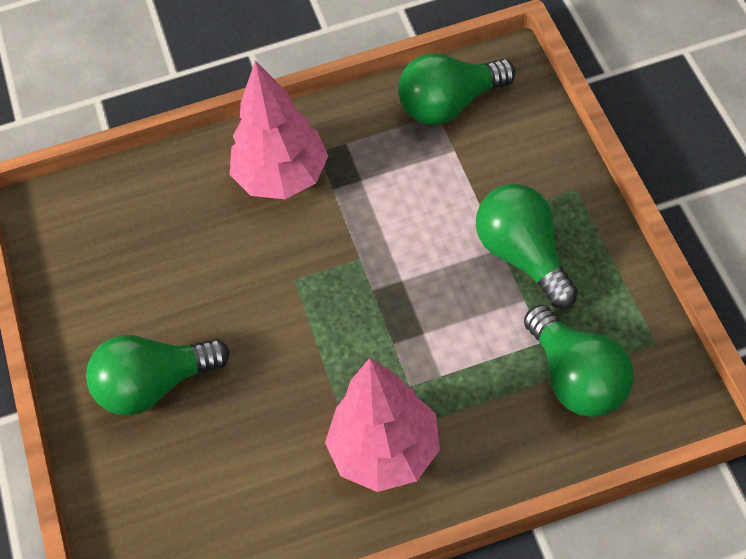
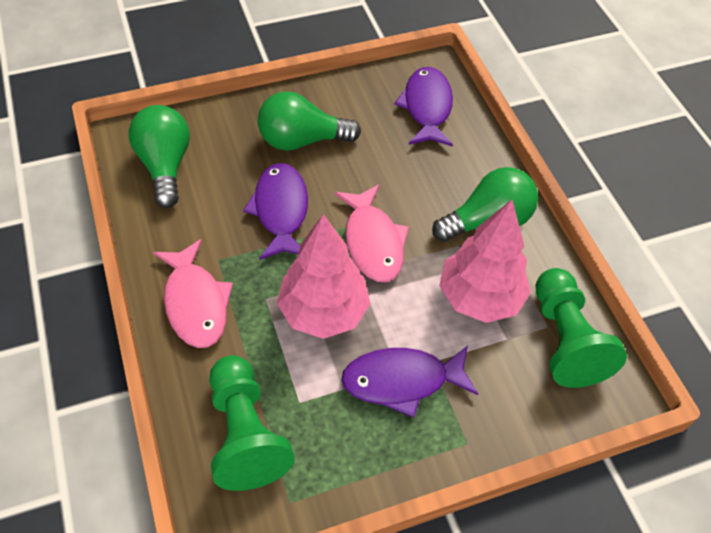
green light bulb: [86,335,230,415] [398,53,516,125] [476,184,578,308] [524,305,634,417] = 4 -> [129,105,190,208] [258,91,361,151] [432,167,538,242] = 3
green pawn: none = 0 -> [209,355,295,491] [535,268,627,388] = 2
pink fish: none = 0 -> [153,239,233,348] [334,184,409,282] = 2
purple fish: none = 0 -> [243,163,308,260] [341,346,478,417] [394,67,453,147] = 3

